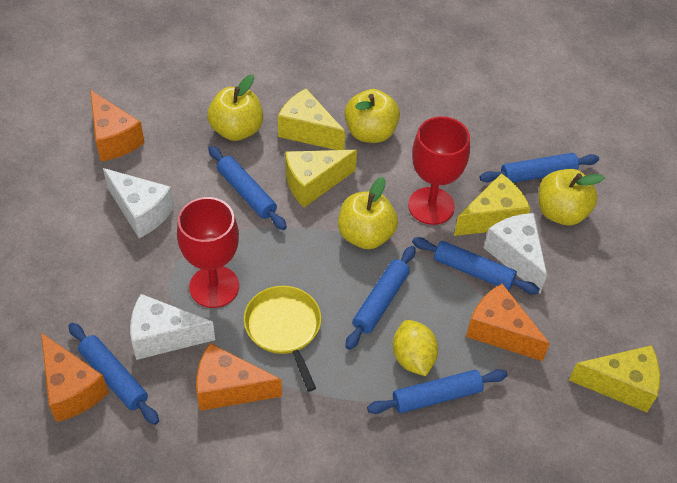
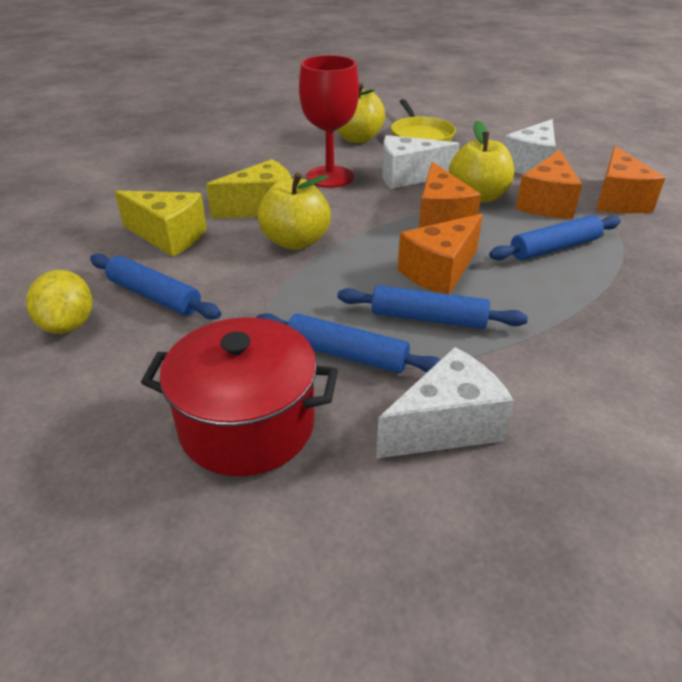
blue rolling pin: [68,323,159,425] [208,146,287,230] [345,246,416,350] [367,369,507,414] [412,237,540,294] [480,153,599,183] = 6 -> [90,254,221,320] [256,313,441,373] [337,285,528,329] [489,215,621,260] = 4
red goblet: [177,197,239,308] [408,116,470,225] = 2 -> [299,55,359,188] = 1
red pot: none = 0 -> [141,317,338,476] = 1
yellow apple: [207,74,263,141] [338,177,398,249] [345,89,400,143] [538,169,605,225] = 4 -> [258,173,331,250] [337,83,385,143] [449,120,514,203] = 3
yellow cheese: [278,88,345,150] [285,150,357,207] [454,173,531,236] [569,345,660,412] = 4 -> [115,190,207,257] [206,159,291,218] = 2

